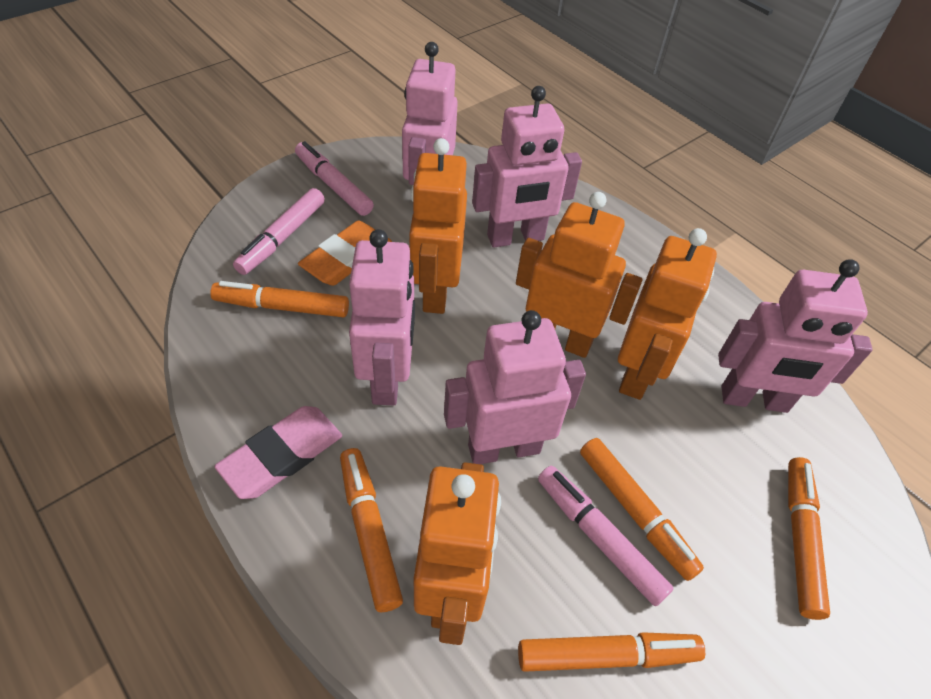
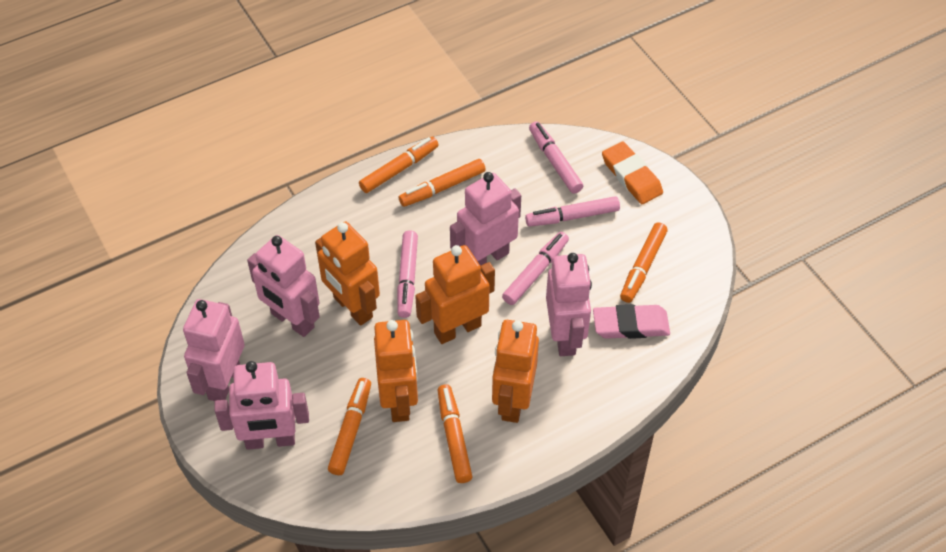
pink marker: [233,188,325,275] [295,141,374,216] [538,466,674,606] = 3 -> [397,230,418,318] [502,232,569,305] [525,196,620,227] [529,121,583,194] = 4

